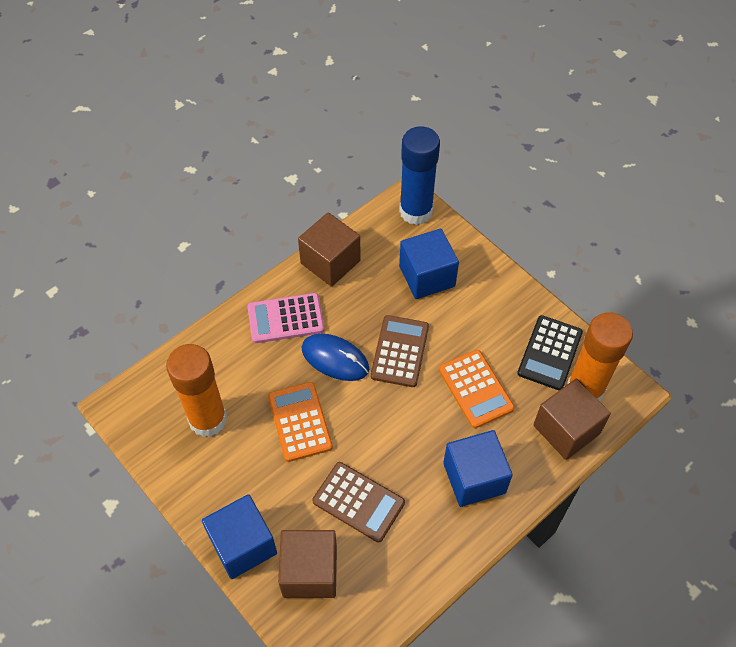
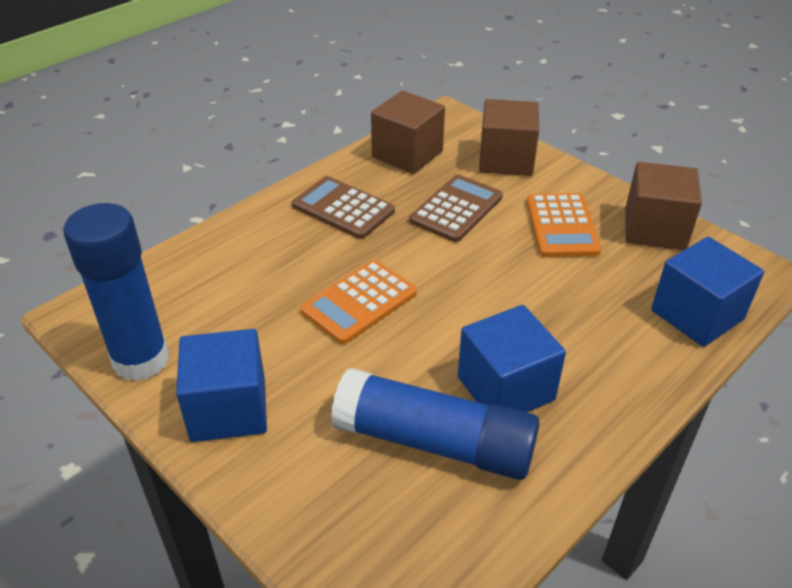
black calculator: [517,315,583,390] = 1 -> none = 0
blue glue stick: [399,126,440,225] = 1 -> [64,203,169,381] [331,368,540,480] = 2
blue mouse: [302,334,369,381] = 1 -> none = 0
orange glue stick: [166,344,227,437] [567,312,633,401] = 2 -> none = 0
pink calculator: [247,293,324,343] = 1 -> none = 0

